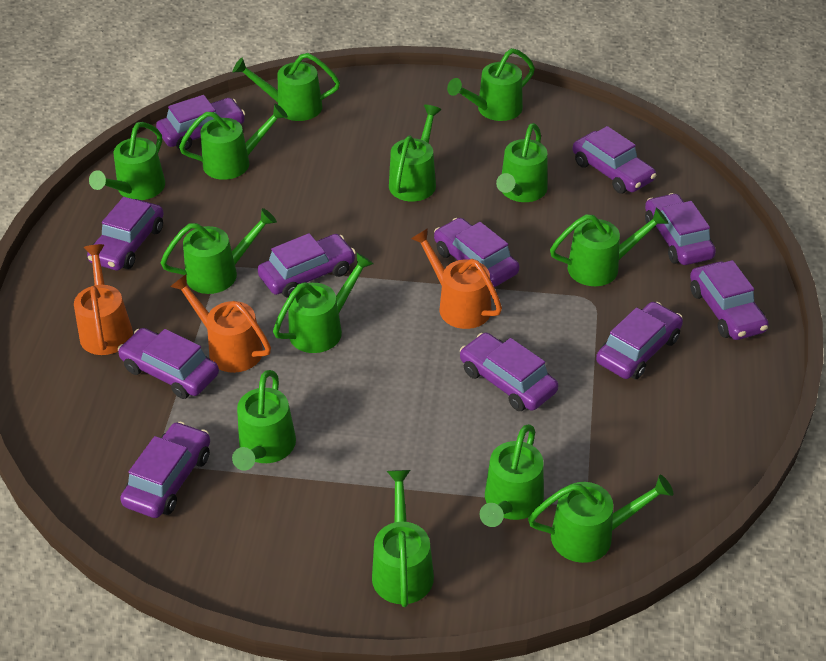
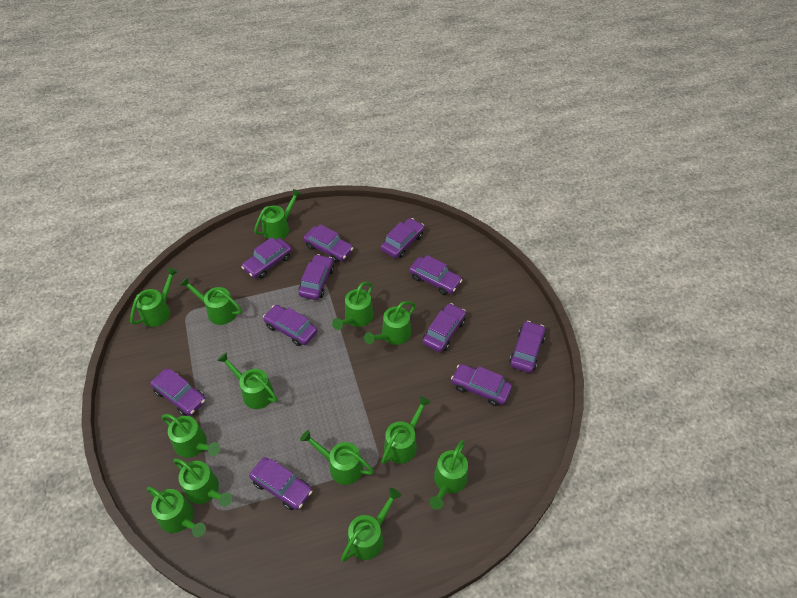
orange watering can: [74,244,133,355] [170,274,271,373] [411,228,502,329] = 3 -> none = 0

